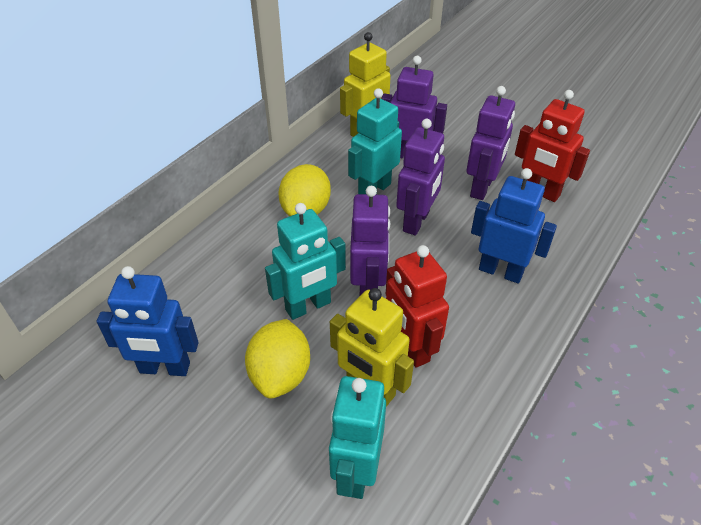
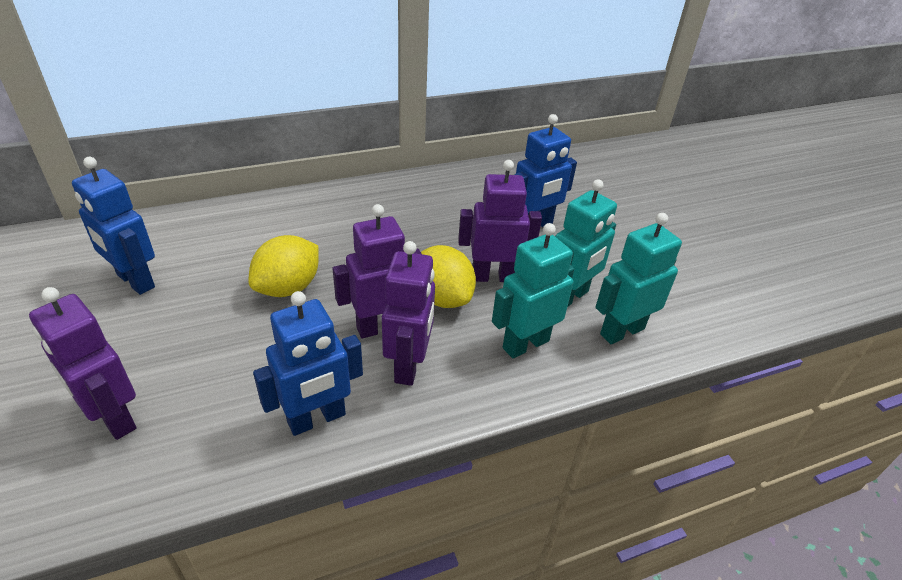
blue robot: [97,266,199,376] [471,168,557,284] = 2 -> [72,157,155,295] [253,291,363,436] [514,114,577,227] = 3
red robot: [386,245,449,368] [515,90,590,202] = 2 -> none = 0
yellow robot: [330,288,414,407] [340,32,391,137] = 2 -> none = 0

